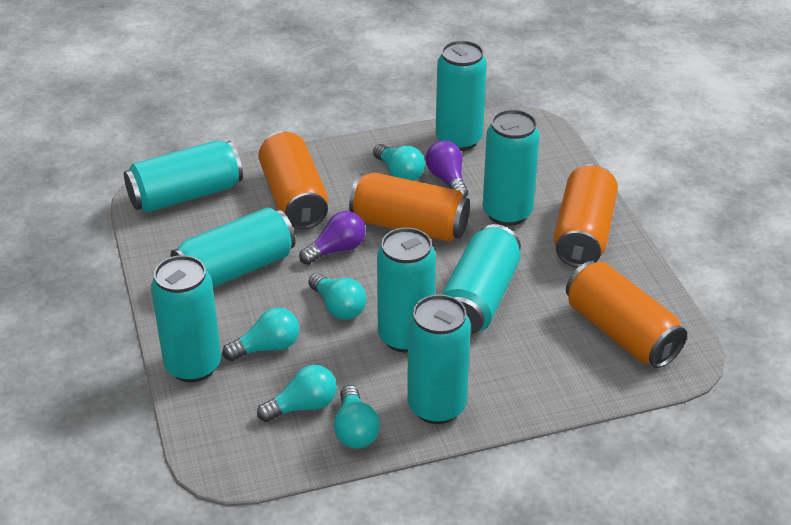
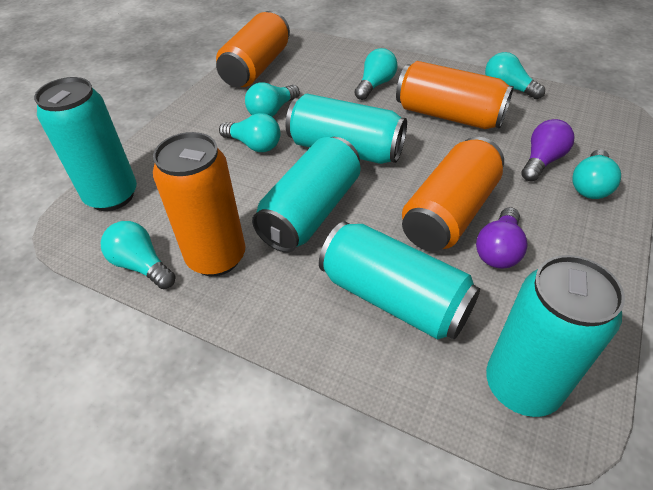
turquoise can: [124,140,243,212] [151,255,221,382] [170,207,296,288] [377,228,436,353] [407,294,471,424] [436,40,487,151] [441,224,521,335] [483,109,540,226] = 8 -> [34,77,137,211] [252,137,360,253] [286,94,407,164] [319,221,480,340] [486,255,625,417] = 5
turquoise light bulb: [222,308,299,361] [257,365,337,422] [308,273,366,320] [334,385,380,448] [373,144,425,181] = 5 -> [101,221,176,289] [219,113,280,152] [245,82,300,117] [354,48,398,100] [485,52,545,99] [572,149,621,199] = 6

